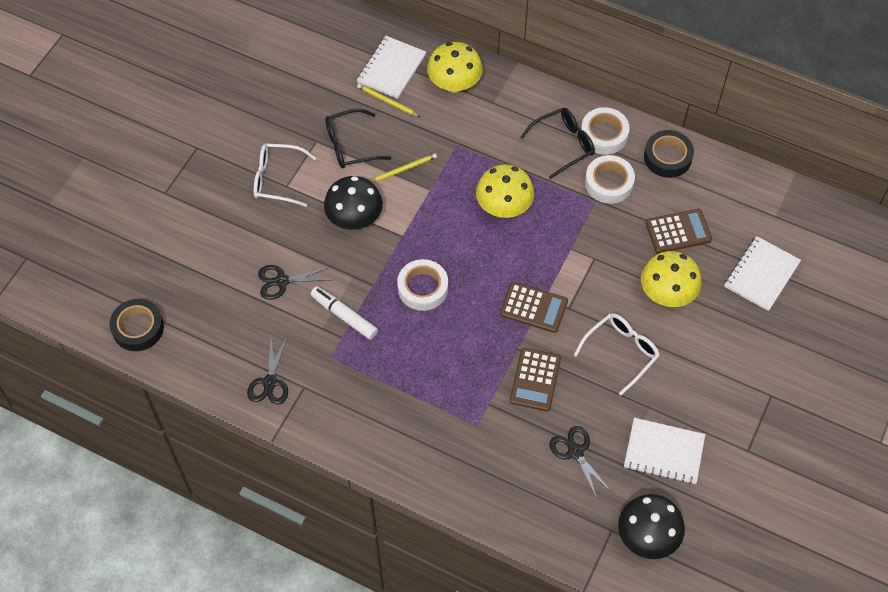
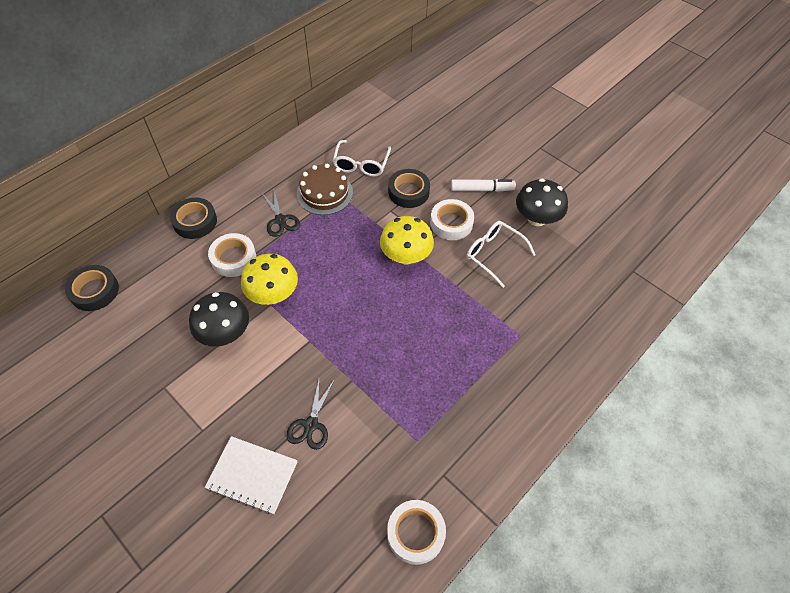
black glasses: [325,109,391,169] [521,108,595,179] = 2 -> none = 0
black scissors: [247,337,288,405] [258,265,330,300] [549,426,612,498] = 3 -> [262,191,300,237] [287,379,335,450] = 2
black tape: [109,299,164,351] [644,130,694,178] = 2 -> [65,265,119,311] [170,198,217,239] [388,169,430,208] = 3
brown cake: none = 0 -> [297,164,353,215] = 1
brown calculator: [500,282,568,333] [510,348,561,411] [645,209,712,253] = 3 -> none = 0
white notebook: [357,36,426,99] [624,418,705,484] [724,236,801,311] = 3 -> [205,436,298,514] = 1
yellow mushroom: [427,42,483,93] [476,164,535,218] [641,251,702,307] = 3 -> [241,254,298,305] [380,216,434,264] = 2
yellow pencil: [357,83,420,117] [370,153,437,183] = 2 -> none = 0

